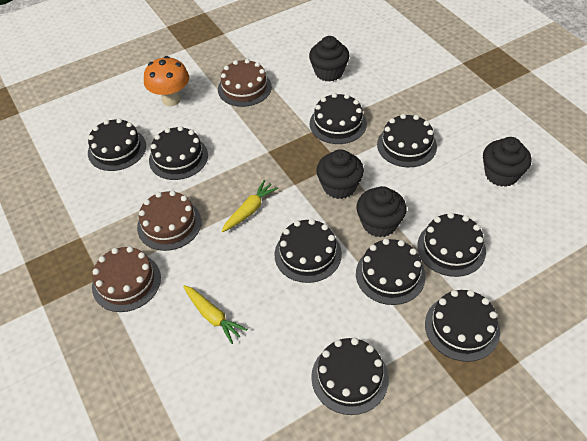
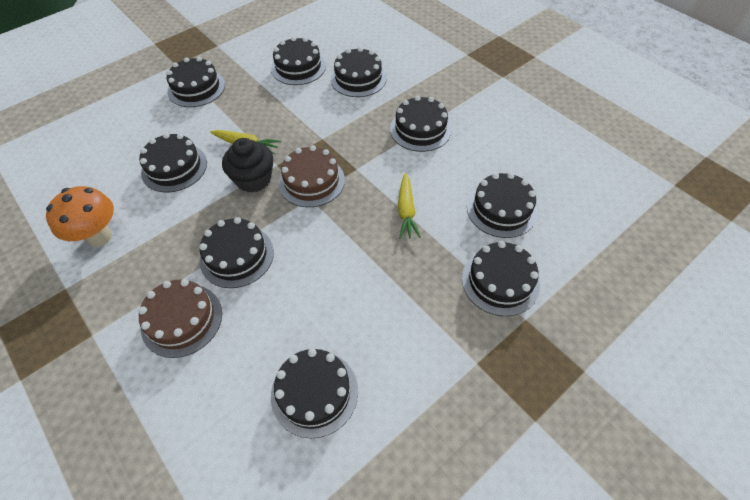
black cupcake: [309,36,350,82] [316,149,364,199] [356,186,407,237] [483,137,532,187] = 4 -> [222,138,273,192] = 1
brown cake: [92,246,161,312] [137,190,202,251] [218,59,272,107] = 3 -> [138,279,222,358] [278,145,345,207] = 2

